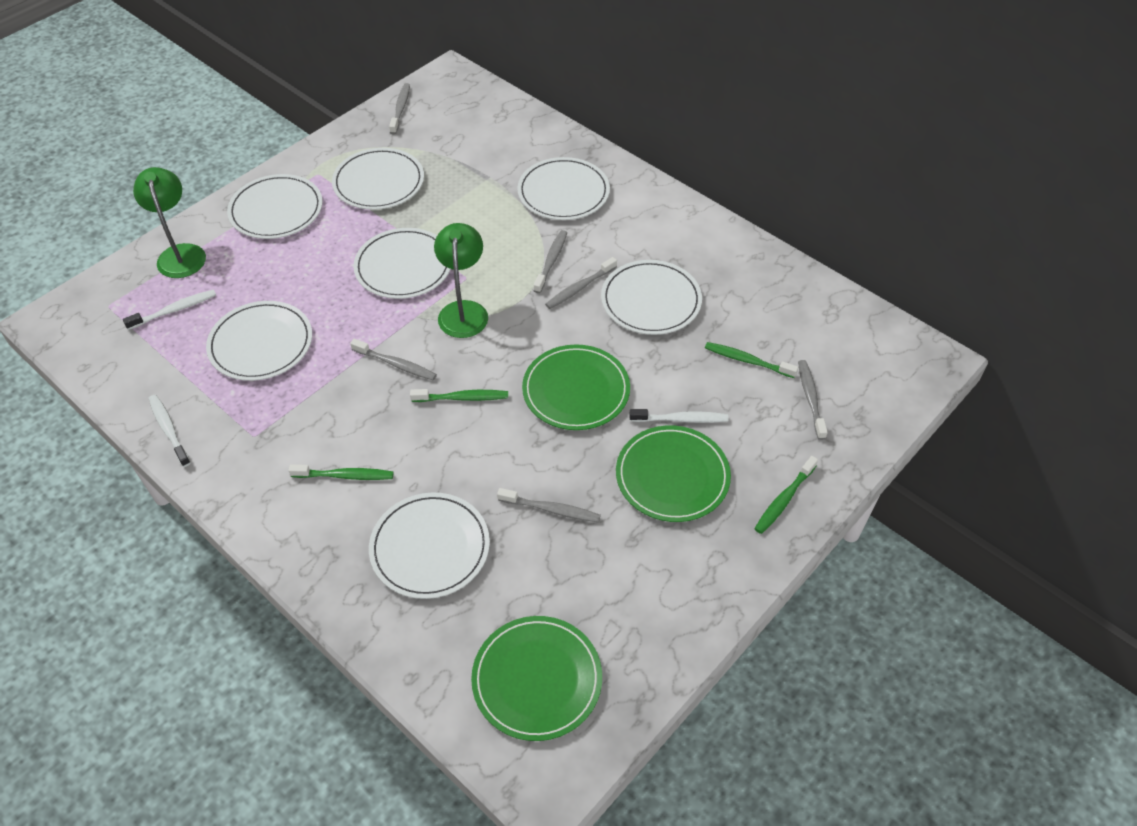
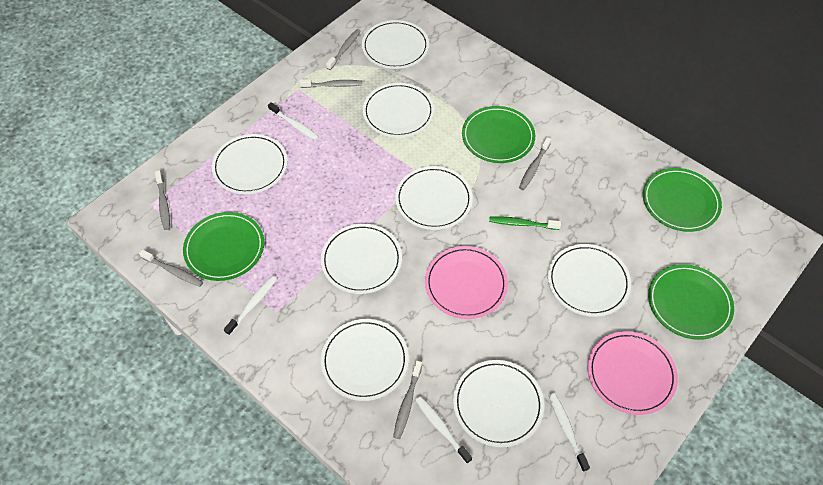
green lamp: [133,167,206,278] [434,223,488,338] = 2 -> none = 0
green plate: [471,616,602,741] [522,344,630,430] [616,425,731,522] = 3 -> [183,212,264,281] [462,106,535,163] [643,168,722,232] [648,264,734,340] = 4
green toothbrush: [288,464,393,480] [410,389,508,402] [705,342,798,378] [754,456,818,534] = 4 -> [489,216,561,230] = 1
pink plate: none = 0 -> [425,246,508,319] [588,331,678,415] = 2
white plate: [206,301,312,381] [227,174,323,239] [332,148,424,210] [353,228,451,299] [369,493,490,599] [517,157,610,220] [601,260,702,335] = 7 -> [212,134,288,194] [321,224,402,294] [321,319,409,401] [362,20,429,69] [363,83,434,138] [395,166,473,230] [453,360,544,447] [548,244,631,317] = 8
white toothbrush: [123,290,216,330] [148,395,191,467] [629,409,728,423] = 3 -> [224,276,277,336] [268,102,319,140] [415,396,472,464] [549,393,590,472] = 4

